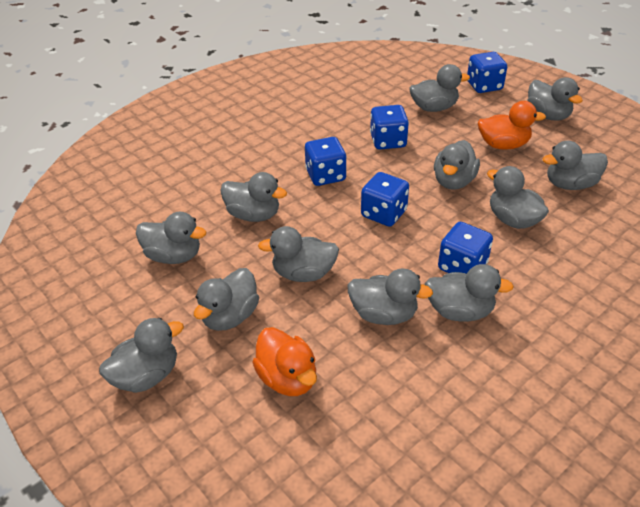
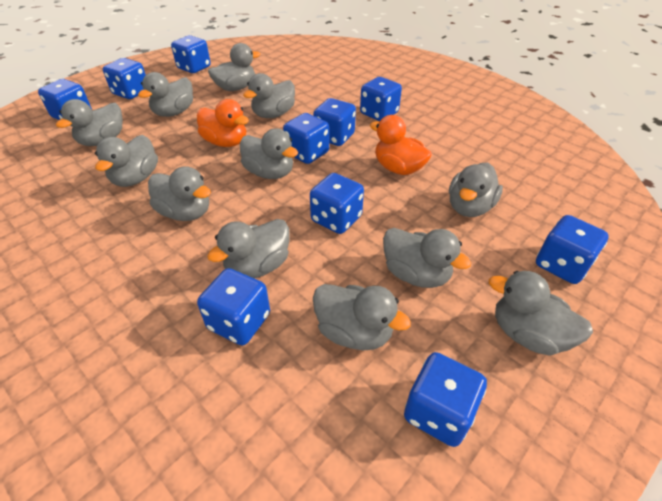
blue dice: [305,137,346,186] [361,172,409,227] [370,105,409,150] [438,222,493,274] [467,52,507,93] = 5 -> [38,79,92,120] [103,58,146,99] [171,35,211,73] [197,268,270,345] [283,113,329,164] [310,173,364,234] [313,98,356,146] [360,77,402,121] [404,352,487,447] [536,215,609,284] = 10

